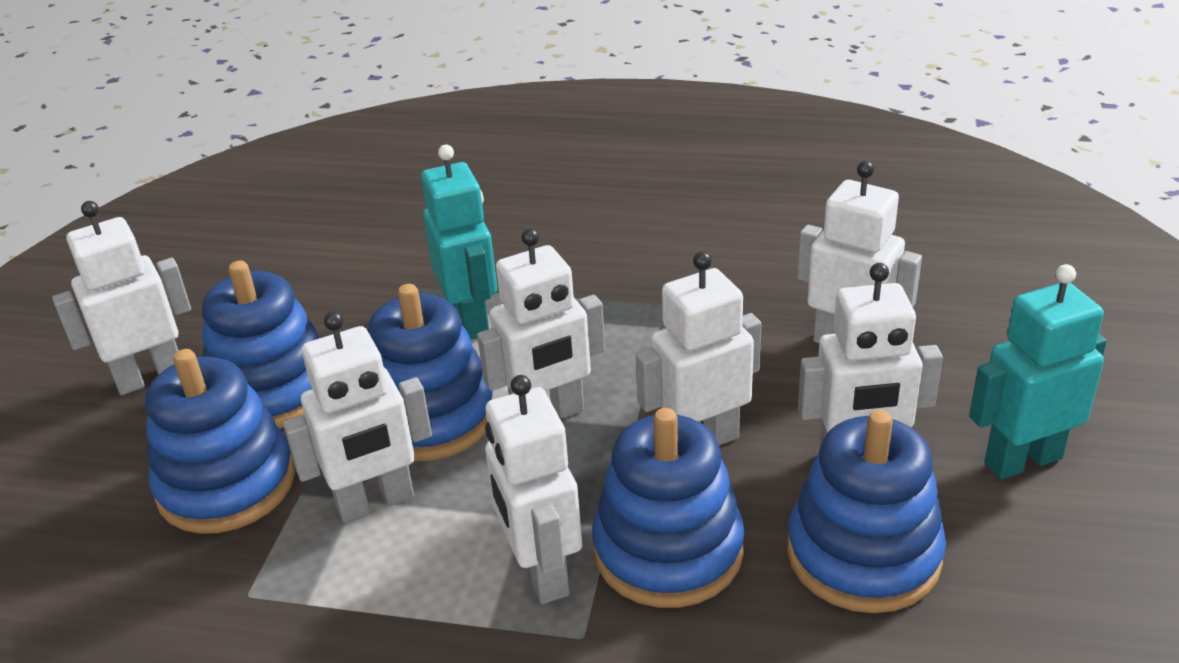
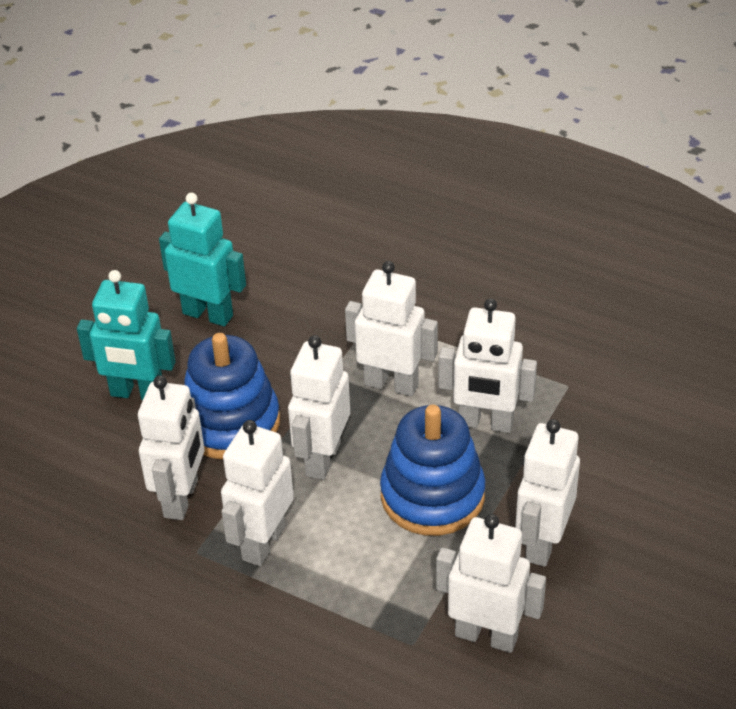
blue stacking toy: [145,349,295,534] [202,261,319,429] [367,284,493,461] [592,408,744,608] [787,410,946,613] = 5 -> [184,333,280,460] [380,405,486,536] = 2

